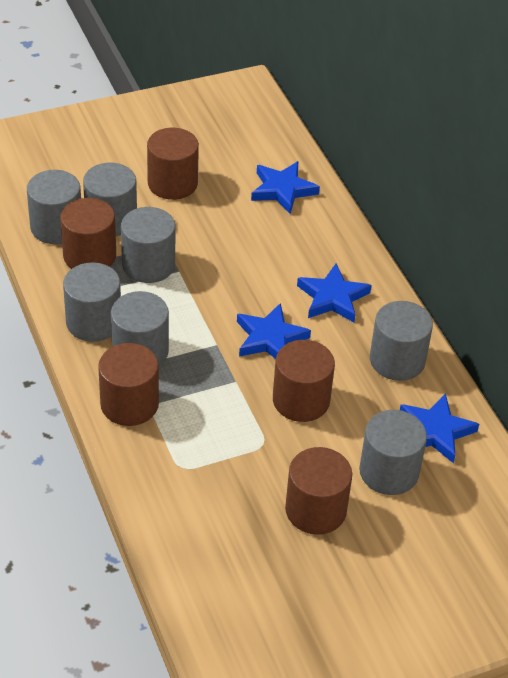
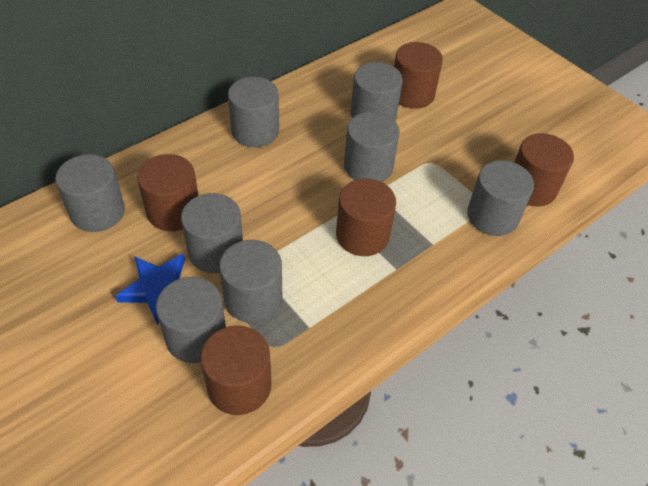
blue star: [237,303,311,359] [251,161,320,214] [297,264,372,322] [400,393,479,464] = 4 -> [115,253,185,325] = 1
grey cylinder: [27,170,81,244] [63,263,121,342] [83,163,137,236] [111,291,169,366] [121,207,175,283] [359,410,427,495] [370,301,433,381] = 7 -> [55,154,125,232] [156,277,226,363] [181,193,243,273] [219,240,282,323] [228,77,279,147] [344,112,399,182] [351,62,403,121] [467,160,534,236] = 8

